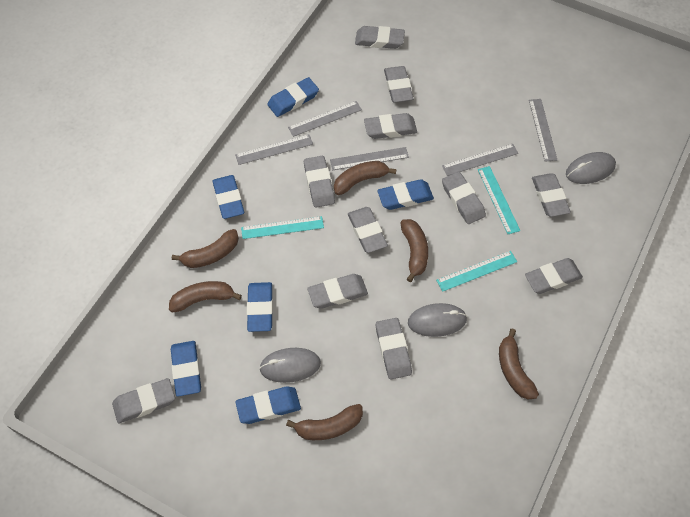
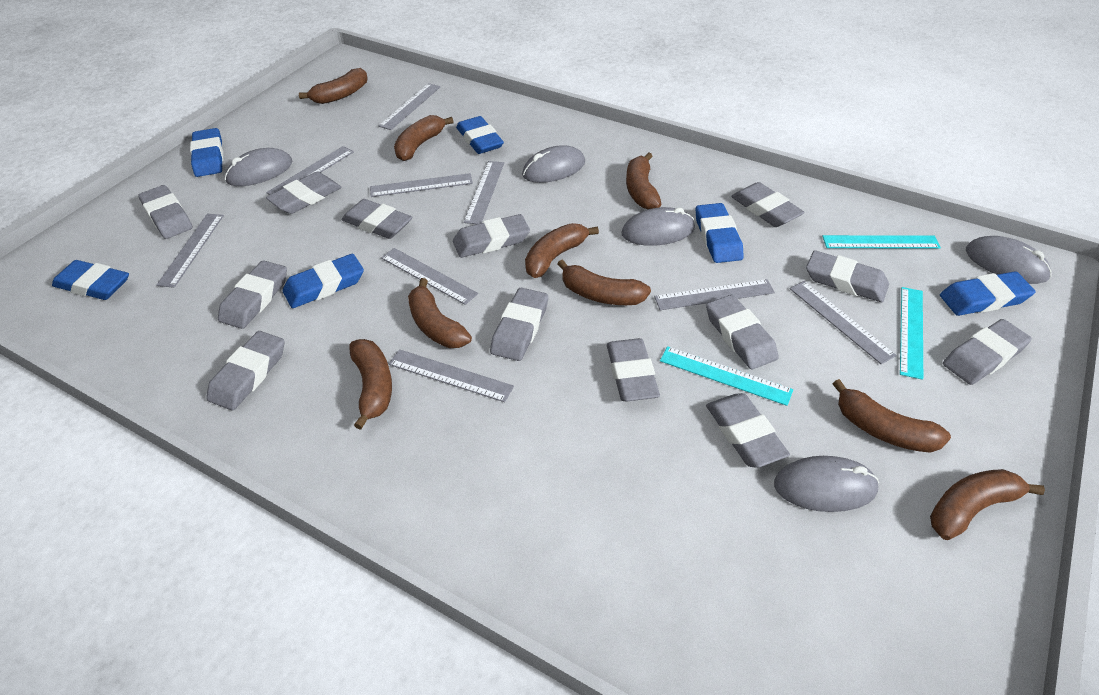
brown banana: [169,281,242,313] [172,229,239,268] [286,404,363,440] [334,161,397,195] [401,219,428,282] [499,328,539,400] = 6 -> [299,68,367,104] [349,339,392,430] [394,115,454,161] [408,278,472,348] [525,223,599,278] [558,259,651,305] [626,152,661,209] [832,379,951,453] [930,469,1045,540] = 9
grey eraser: [112,378,175,423] [304,156,335,208] [307,274,368,309] [348,207,388,253] [355,26,405,49] [364,113,417,139] [376,318,412,379] [384,66,414,103] [442,172,486,224] [525,258,583,294] [532,173,571,217] = 11 -> [138,185,193,239] [206,331,284,411] [218,260,287,329] [266,172,341,214] [342,199,412,239] [453,214,530,258] [490,288,548,361] [607,338,660,401] [706,295,778,369] [706,393,790,468] [731,182,804,227] [806,250,889,302] [943,319,1032,385] = 13
grey mouse: [259,348,321,383] [408,303,467,337] [566,152,616,184] = 3 -> [225,148,292,186] [522,145,585,183] [622,207,695,246] [774,456,879,512] [966,236,1052,284] = 5
grey ruler: [235,134,313,165] [288,101,362,137] [330,147,409,170] [442,144,518,176] [529,99,557,162] = 5 -> [156,214,224,288] [266,146,354,195] [370,173,473,197] [379,83,441,130] [381,248,478,305] [389,349,514,402] [464,161,504,224] [654,279,775,310] [790,281,896,364] = 9

